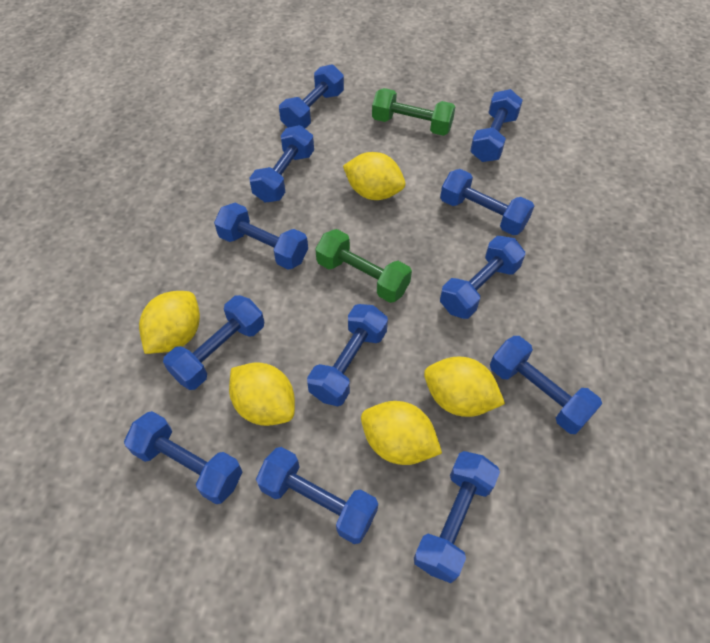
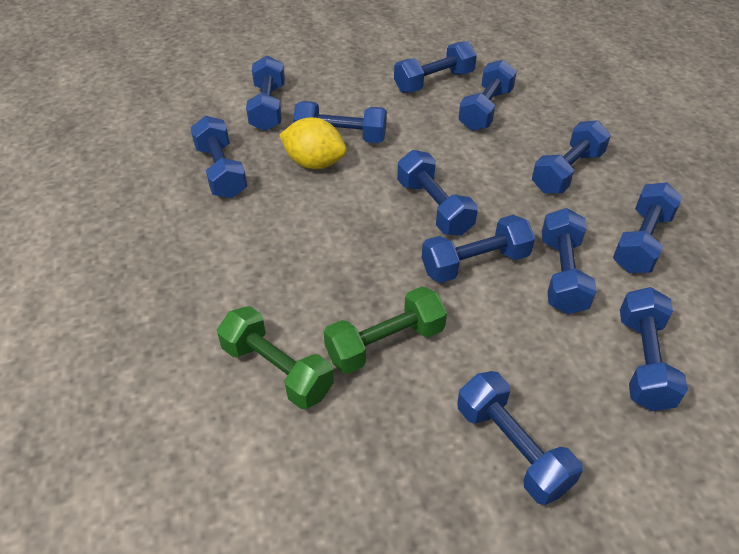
yellow lemon: [139,291,200,354] [229,363,295,426] [343,152,405,200] [361,401,442,465] [424,357,505,417] = 5 -> [279,117,346,169] = 1

